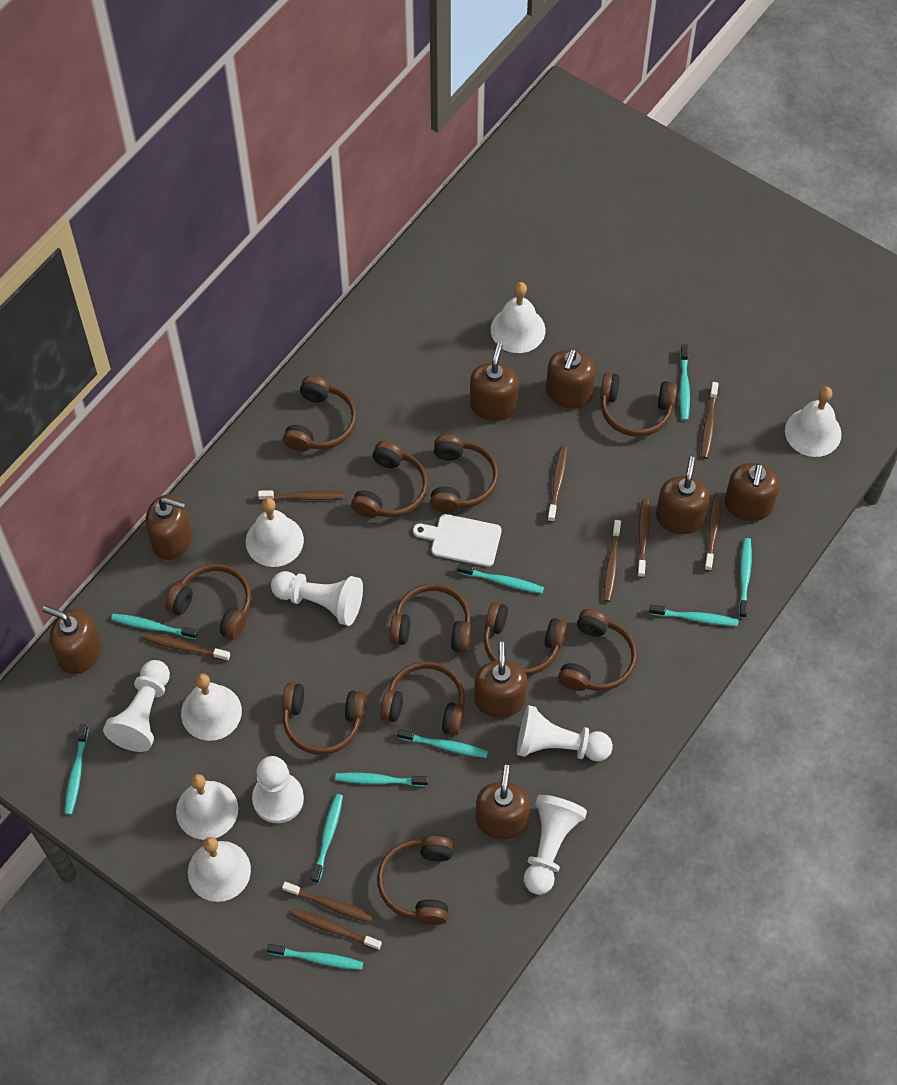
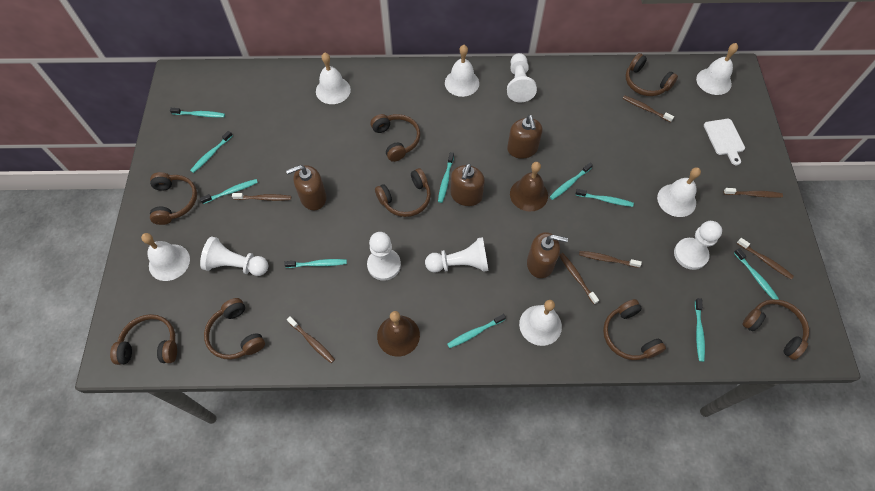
brown bell: none = 0 -> [377,311,420,357] [510,162,548,211] = 2
brown headphones: [165,564,252,640] [282,683,366,755] [283,376,357,452] [351,441,428,518] [377,836,454,925] [380,661,465,735] [390,584,472,653] [430,434,499,513] [484,602,568,675] [558,609,637,691] [600,372,678,437] = 11 -> [110,314,177,365] [150,172,197,225] [204,298,265,360] [371,114,420,162] [375,168,431,217] [603,299,666,360] [625,53,678,96] [742,299,809,360] = 8
brown soap dispenser: [42,606,101,674] [145,494,192,560] [470,342,519,421] [474,642,528,718] [476,765,530,840] [546,348,596,408] [656,457,710,534] [724,463,780,521] = 8 -> [286,165,326,210] [450,164,485,206] [507,115,542,159] [527,232,568,278] = 4
brown toothbrush: [144,633,230,661] [258,490,345,501] [282,882,374,923] [291,908,382,951] [547,446,568,522] [604,520,621,602] [637,499,650,578] [701,382,719,459] [704,493,722,571] = 9 -> [232,193,291,201] [287,317,335,363] [559,253,599,304] [579,251,642,268] [622,95,674,122] [724,188,783,198] [737,238,794,279] = 7

